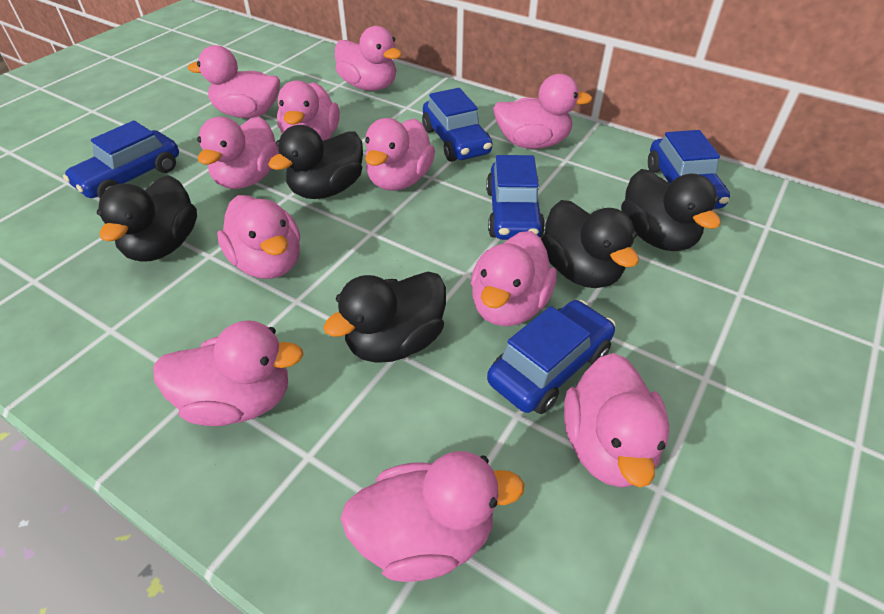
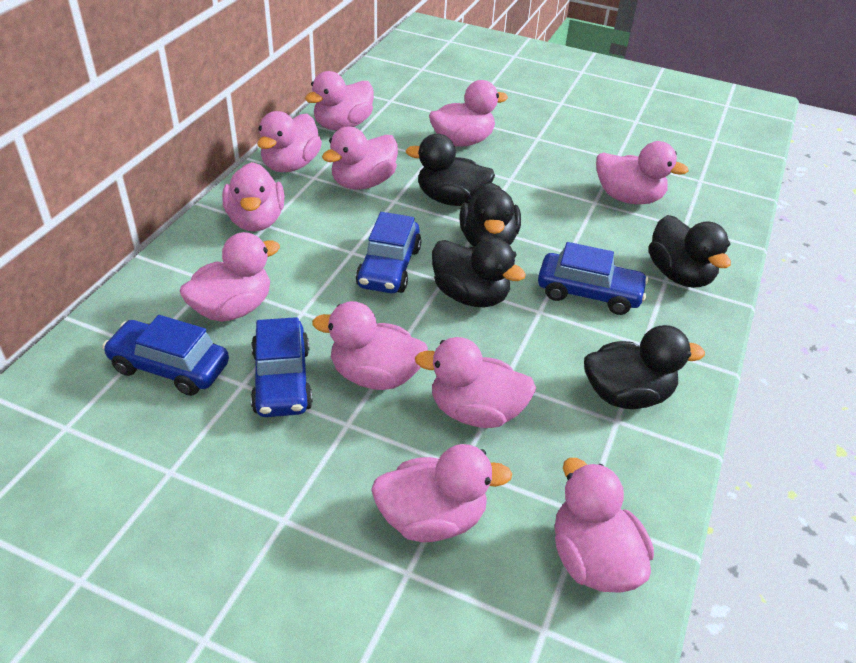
blue car: [63,120,179,198] [422,88,492,162] [486,155,545,240] [487,300,616,414] [648,130,730,209] = 5 -> [102,315,229,396] [251,317,313,417] [356,212,422,293] [538,242,649,315] = 4

